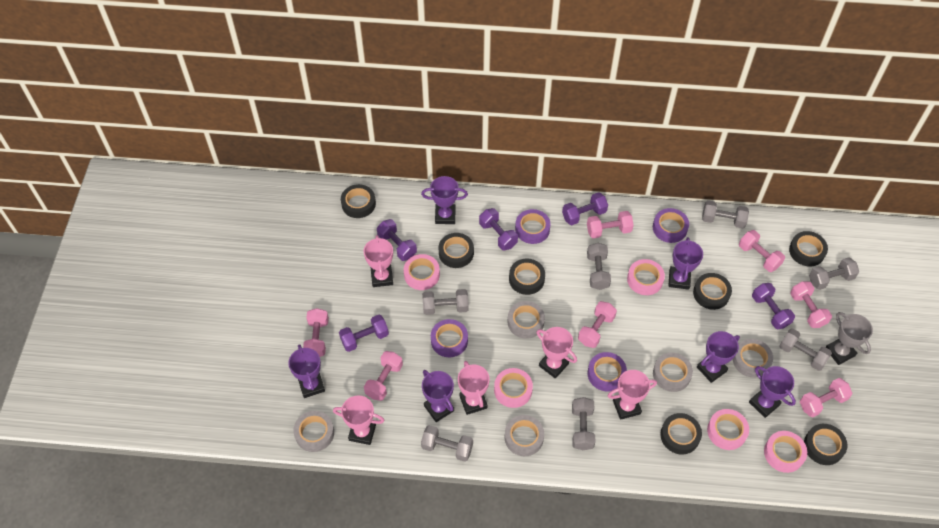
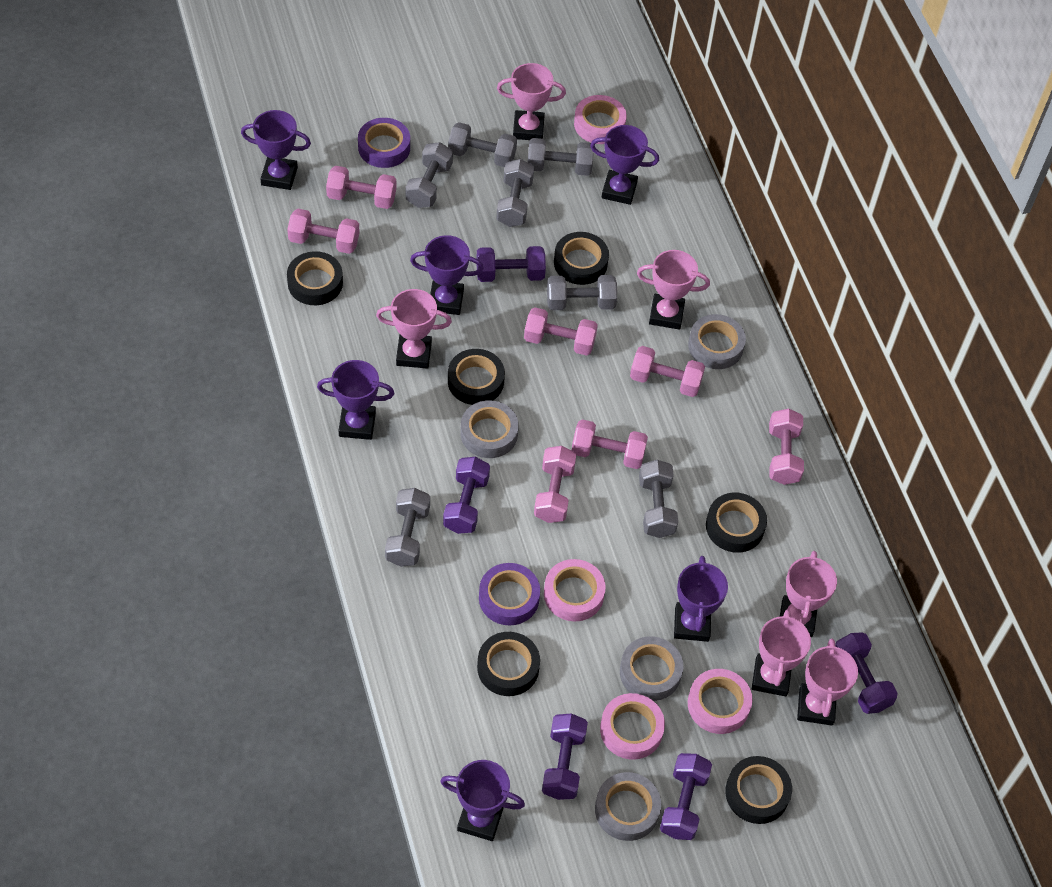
black tape: [341,184,376,218] [439,233,474,268] [509,259,545,295] [660,413,702,455] [693,273,732,310] [789,231,828,267] [804,424,847,465] = 7 -> [287,251,343,305] [448,349,505,405] [477,632,540,696] [554,232,609,285] [706,493,767,553] [725,756,792,824] = 6
grey tape: [294,411,334,452] [505,415,544,456] [508,301,545,339] [653,353,693,392] [733,339,773,378] = 5 -> [460,400,519,458] [595,772,661,841] [620,636,683,701] [688,314,746,369] = 4
grey trophy: [826,312,873,365] = 1 -> none = 0
pink tape: [404,254,440,290] [494,368,533,408] [627,259,665,295] [707,409,749,450] [764,431,807,473] = 5 -> [544,559,606,622] [574,95,627,144] [600,693,665,760] [688,669,752,734] = 4
pink trophy: [333,396,385,445] [364,235,393,287] [458,361,490,415] [537,327,577,379] [608,370,657,420] = 5 -> [376,289,452,369] [497,63,566,140] [637,250,710,329] [752,609,811,696] [780,551,837,637] [797,639,858,725] = 6
purple tape: [431,319,468,357] [515,209,551,244] [587,352,627,391] [653,208,689,243] = 4 -> [358,118,410,168] [479,563,540,626] = 2

